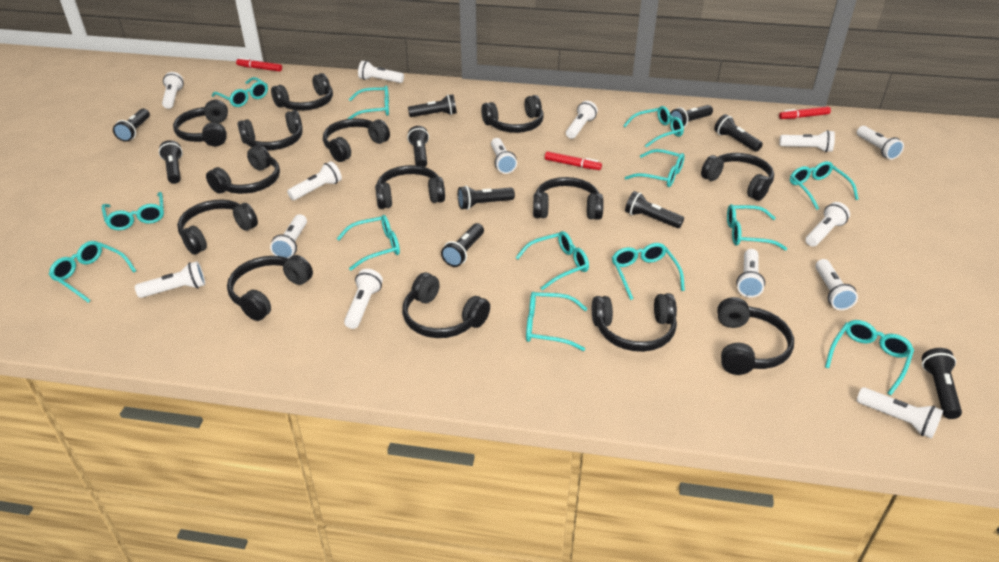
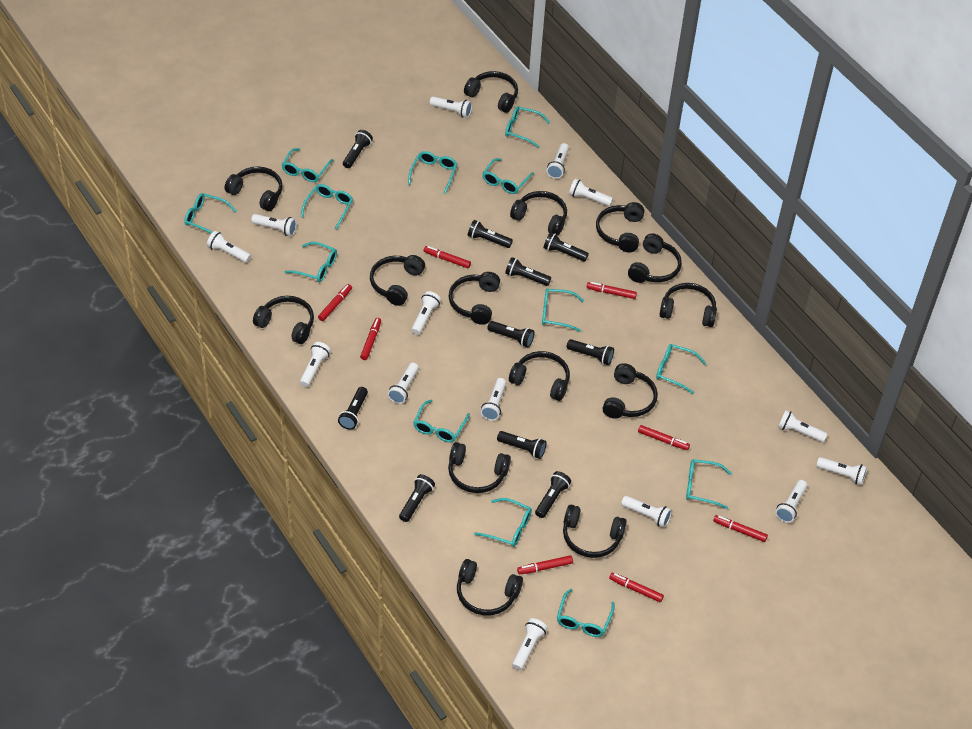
red marker: [236,58,282,72] [545,151,602,170] [779,106,831,119] = 3 -> [318,284,352,321] [360,318,381,360] [424,246,471,268] [517,555,573,574] [587,282,637,299] [609,573,664,602] [638,425,690,450] [713,515,768,542] = 8

